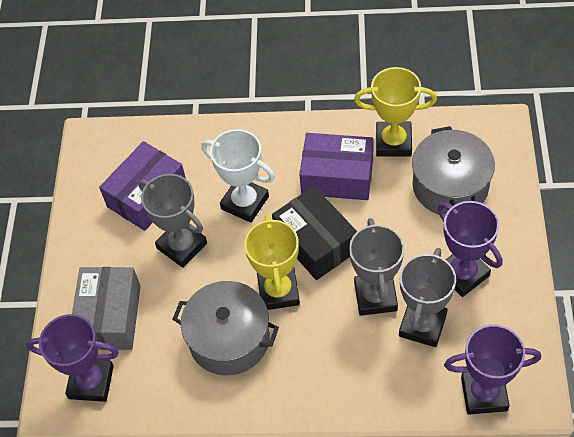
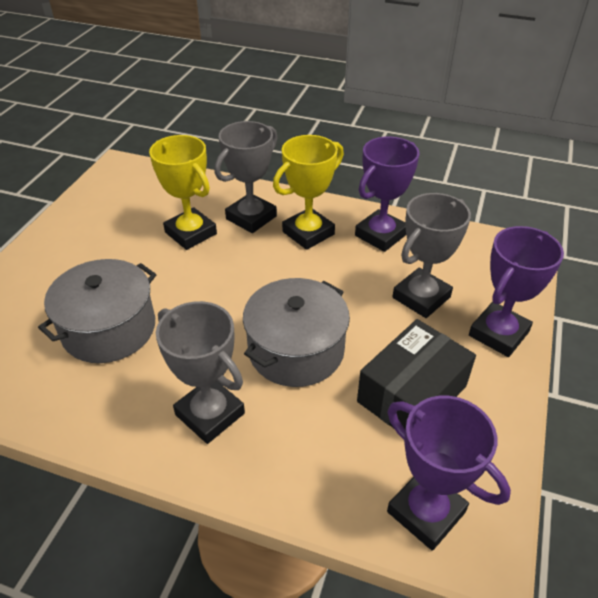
grey box: [72,267,141,350] = 1 -> none = 0
purple box: [99,141,186,231] [299,133,374,200] = 2 -> none = 0
white trophy: [201,129,275,223] = 1 -> none = 0

